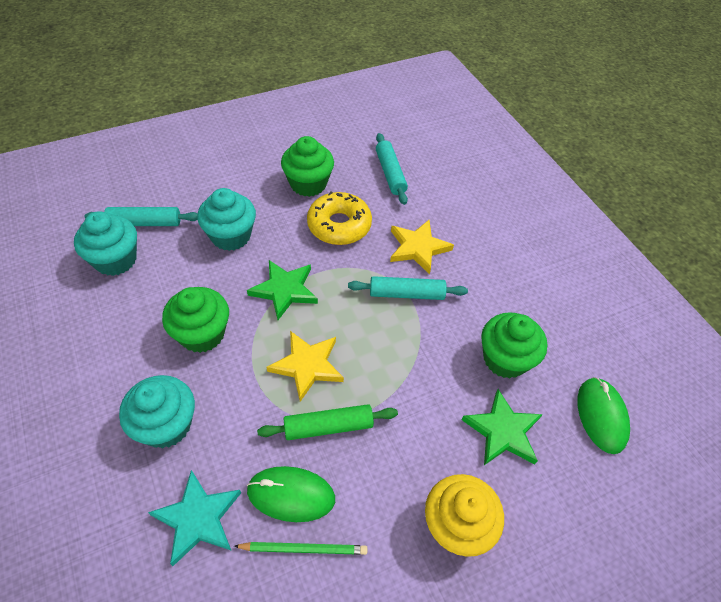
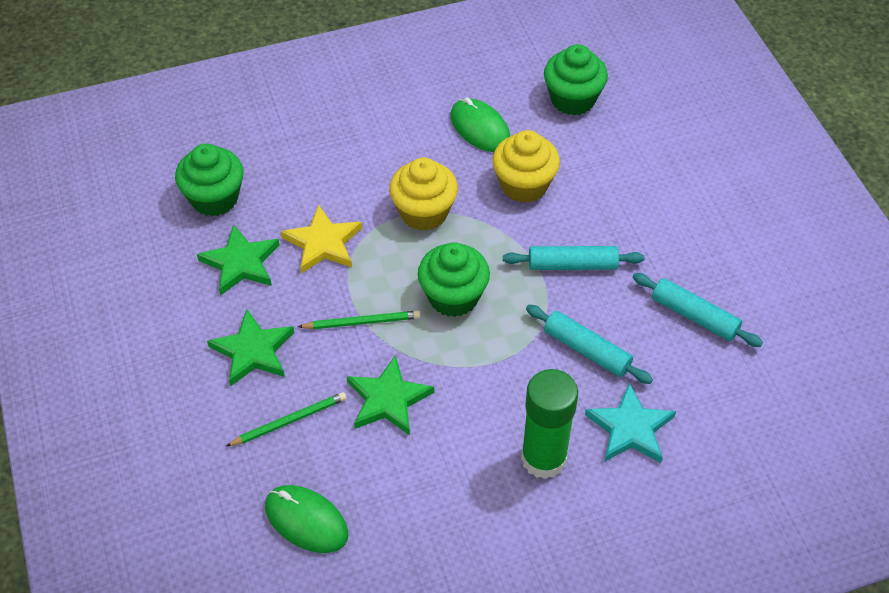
green glue stick: none = 0 -> [521,369,578,479] = 1
green pencil: [234,542,368,555] = 1 -> [226,392,347,446] [298,311,420,329] = 2
green rolling pin: [257,404,398,440] = 1 -> none = 0
green star: [247,260,318,320] [462,389,543,465] = 2 -> [197,224,280,295] [207,309,294,386] [347,355,434,435] = 3
turquoise cupcake: [74,212,137,276] [119,375,195,448] [197,188,256,251] = 3 -> none = 0
yellow cupcake: [425,474,504,557] = 1 -> [389,158,458,231] [493,130,560,203] = 2
yellow donut: [307,192,372,245] = 1 -> none = 0
yellow star: [266,331,344,402] [390,220,454,275] = 2 -> [281,204,362,274] = 1

